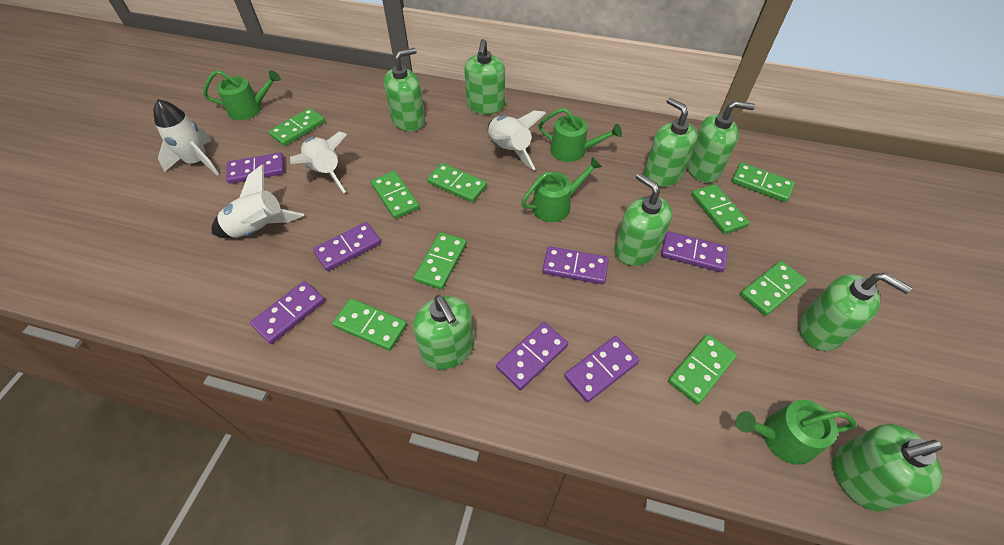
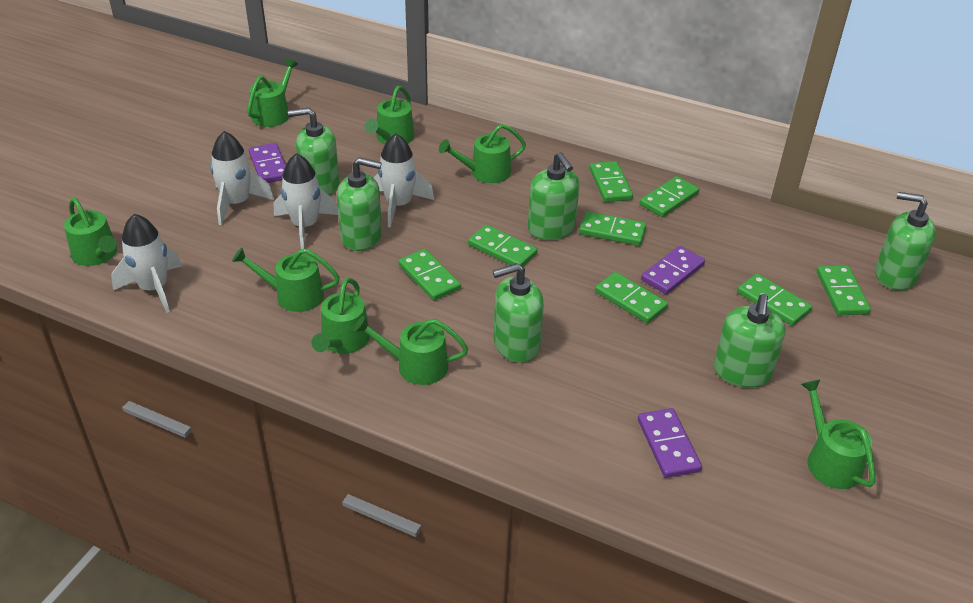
green domino: [269,108,325,146] [332,298,407,351] [371,171,420,219] [414,232,467,290] [427,163,487,203] [668,334,737,404] [692,184,750,234] [731,162,795,202] [740,261,807,316] = 9 -> [399,249,461,301] [468,225,537,267] [579,211,646,246] [590,161,633,202] [595,272,668,323] [640,176,699,217] [737,273,812,326] [817,265,871,315] = 8
green soap dispenser: [384,48,425,132] [413,295,474,370] [464,39,505,114] [614,173,672,266] [644,97,698,187] [687,101,755,183] [799,273,912,351] [833,424,942,512] = 8 -> [288,108,339,195] [337,157,382,251] [493,263,544,363] [528,152,580,240] [714,294,785,388] [875,192,936,290] = 6
green watering can: [203,70,281,120] [521,157,602,222] [538,108,622,162] [736,400,856,465] = 4 -> [64,198,117,266] [232,247,340,312] [247,58,298,127] [311,278,370,354] [353,316,468,385] [365,86,414,144] [439,124,526,183] [801,379,875,489] = 8
purple domino: [226,152,284,184] [250,281,325,344] [313,222,381,271] [496,322,568,390] [542,246,609,285] [564,336,639,402] [661,231,728,272] = 7 -> [249,143,286,183] [638,408,702,478] [641,246,705,294] = 3

